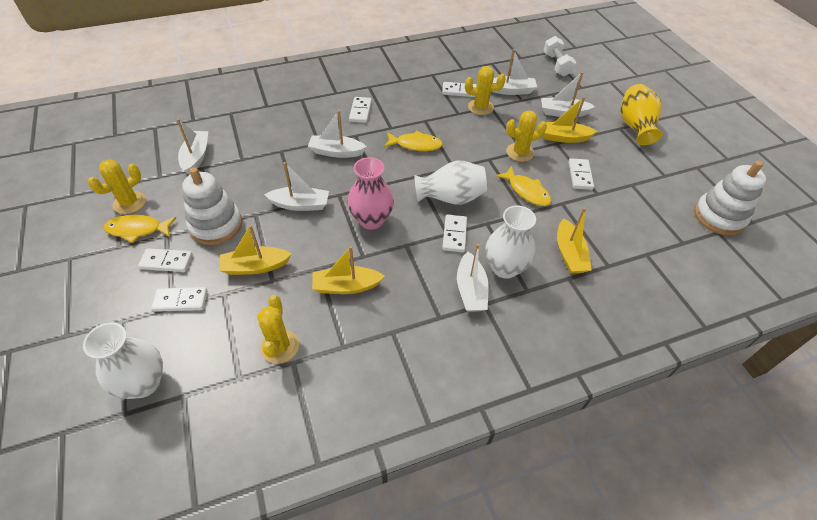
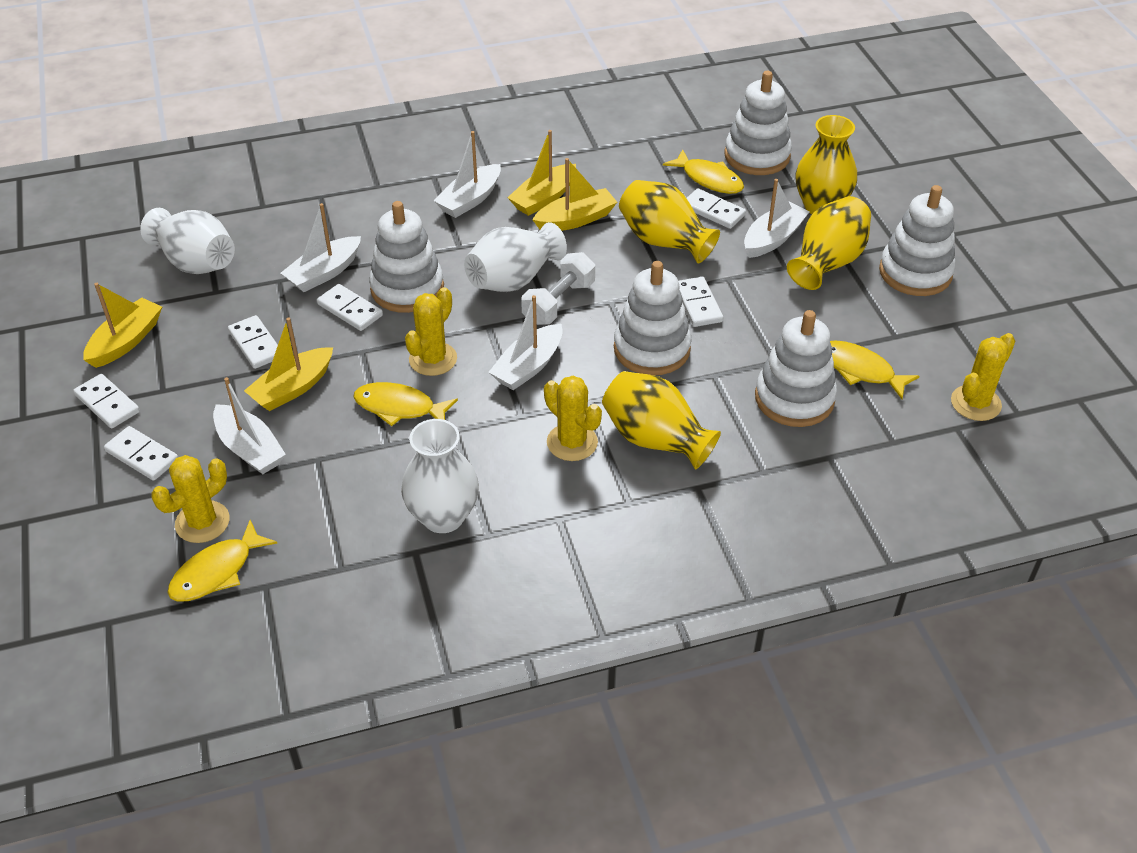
pink vase: [347,157,394,229] = 1 -> none = 0
white boat: [176,119,208,175] [264,162,329,211] [308,110,367,158] [457,244,488,312] [491,49,537,95] [541,72,595,117] = 6 -> [213,377,286,474] [281,203,361,292] [433,131,501,218] [489,295,563,390] [744,179,809,258] = 5
white stacking toy: [182,167,242,245] [694,161,766,235] = 2 -> [369,201,444,313] [614,261,691,375] [724,71,792,175] [755,310,837,427] [879,185,955,296] = 5
yellow fish: [104,215,176,243] [384,131,443,151] [496,166,551,206] = 3 -> [167,520,277,601] [353,382,458,426] [663,149,744,194] [830,340,919,399] = 4
yellow vase: [620,84,662,145] = 1 -> [602,371,721,470] [619,180,720,263] [787,196,871,290] [795,115,857,214] = 4

